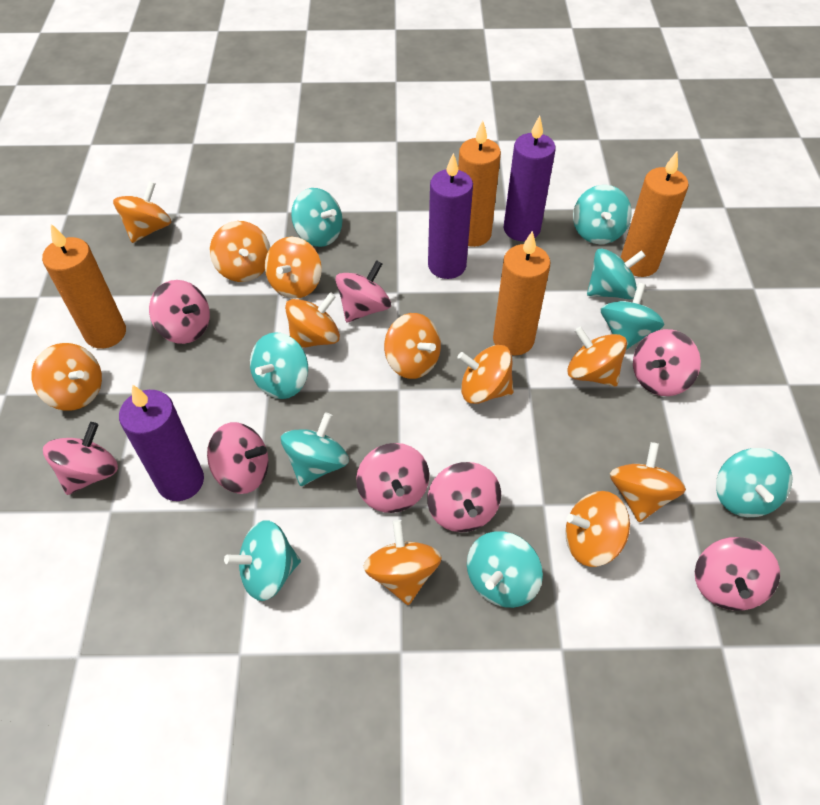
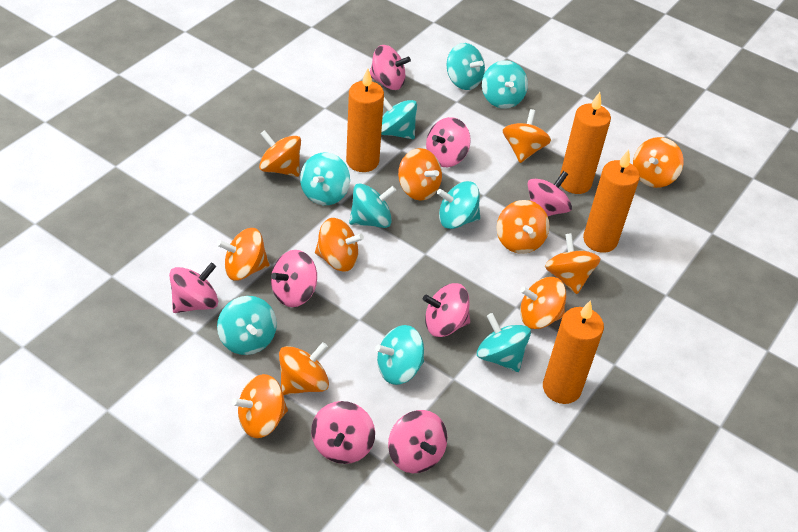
purple candle: [119,384,204,501] [428,153,473,279] [504,116,556,241] = 3 -> none = 0

